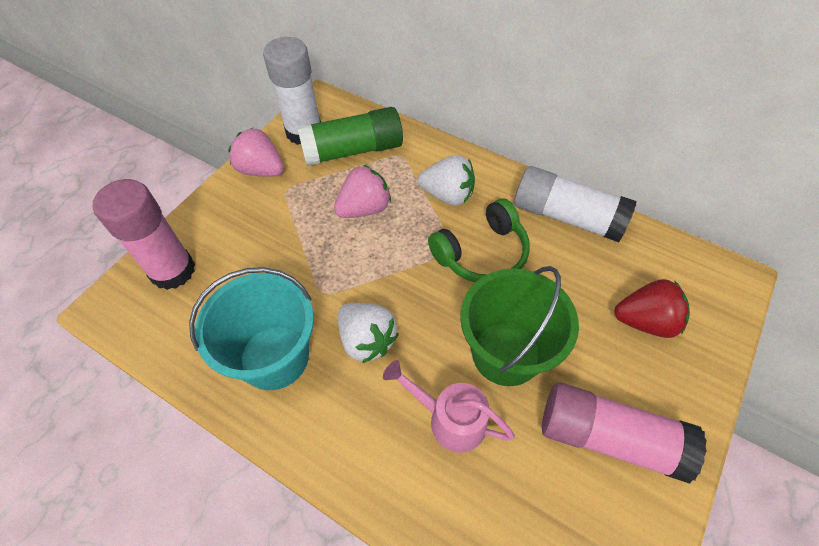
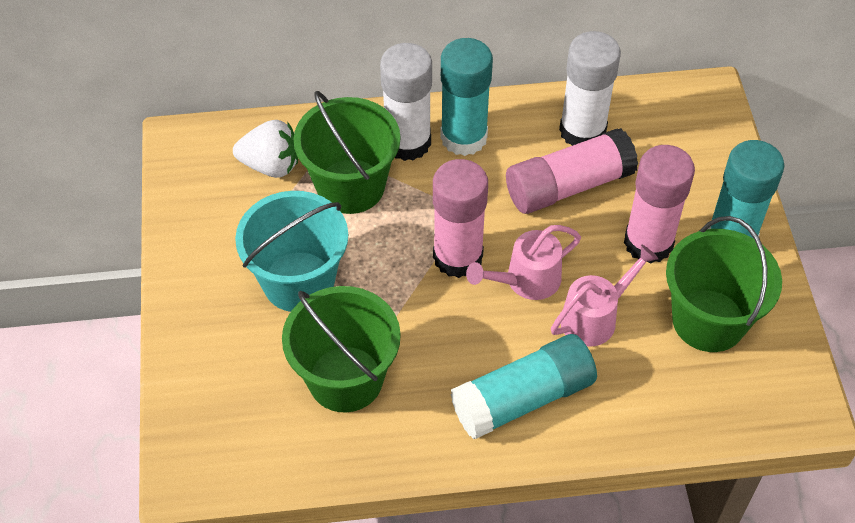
green bucket: [460,266,579,386] = 1 -> [282,286,401,412] [293,91,401,214] [666,216,782,352] = 3
green glue stick: [297,107,403,166] = 1 -> none = 0
green headphones: [428,198,530,282] = 1 -> none = 0
pink glue stick: [92,179,195,290] [542,382,707,484] = 2 -> [433,159,488,278] [506,128,638,214] [624,145,695,264] = 3
pink strawberry: [228,128,284,176] [334,165,391,218] = 2 -> none = 0
pink watering can: [383,360,515,453] = 1 -> [466,225,581,300] [551,245,658,347] = 2
red strawberry: [614,279,690,338] = 1 -> none = 0
turquoise glue stick: none = 0 -> [440,38,493,156] [450,334,597,439] [708,140,784,239] = 3
white strawberry: [338,303,399,363] [418,155,475,206] = 2 -> [233,120,298,178] = 1

